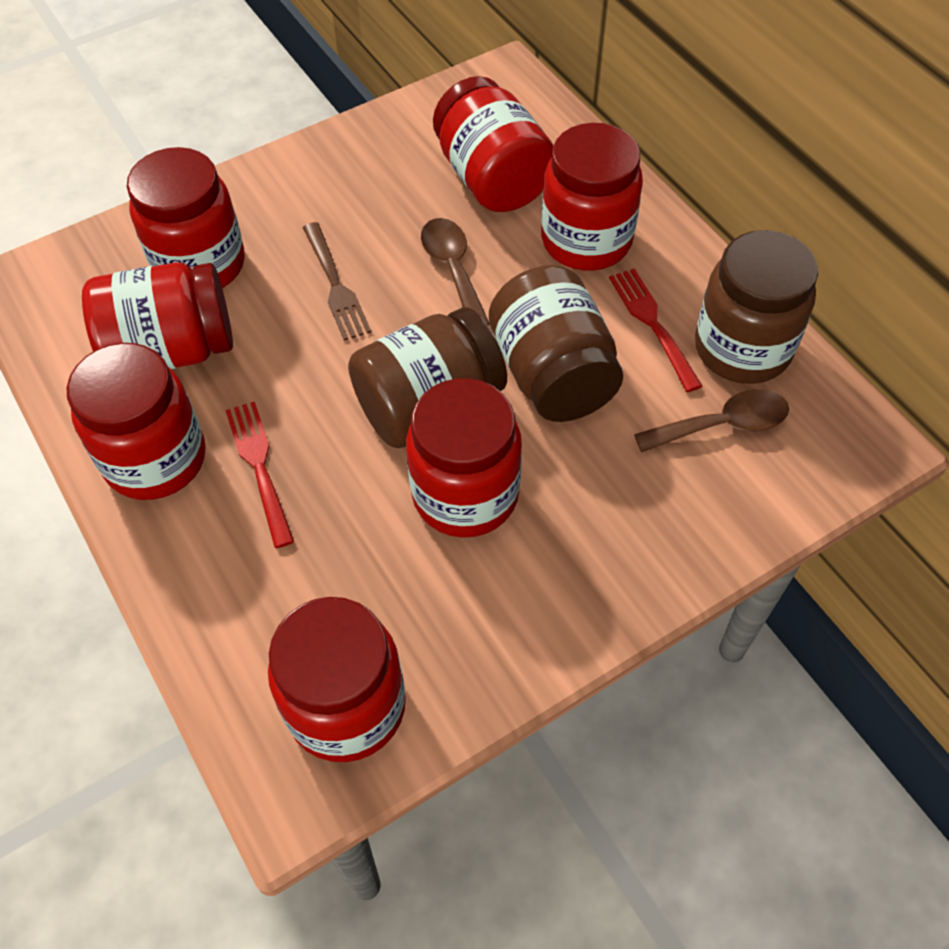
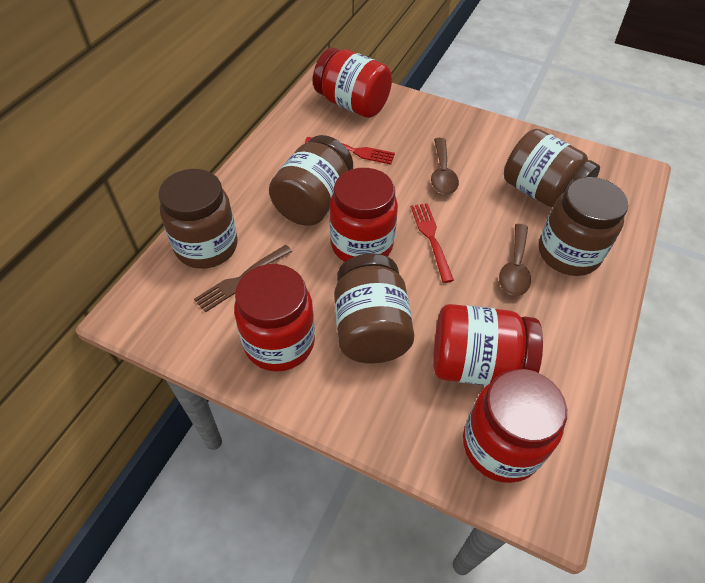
brown jar: [348,307,507,448] [489,265,623,422] [695,230,818,384] = 3 -> [158,169,238,269] [269,135,353,226] [335,253,414,364] [504,129,600,207] [539,177,628,276] = 5
red jar: [67,343,206,500] [82,262,233,369] [127,147,245,288] [268,597,406,762] [406,378,522,538] [433,76,554,212] [541,123,643,271] = 7 -> [234,264,315,372] [313,48,392,118] [329,168,398,262] [433,304,543,385] [463,369,567,483] = 5

